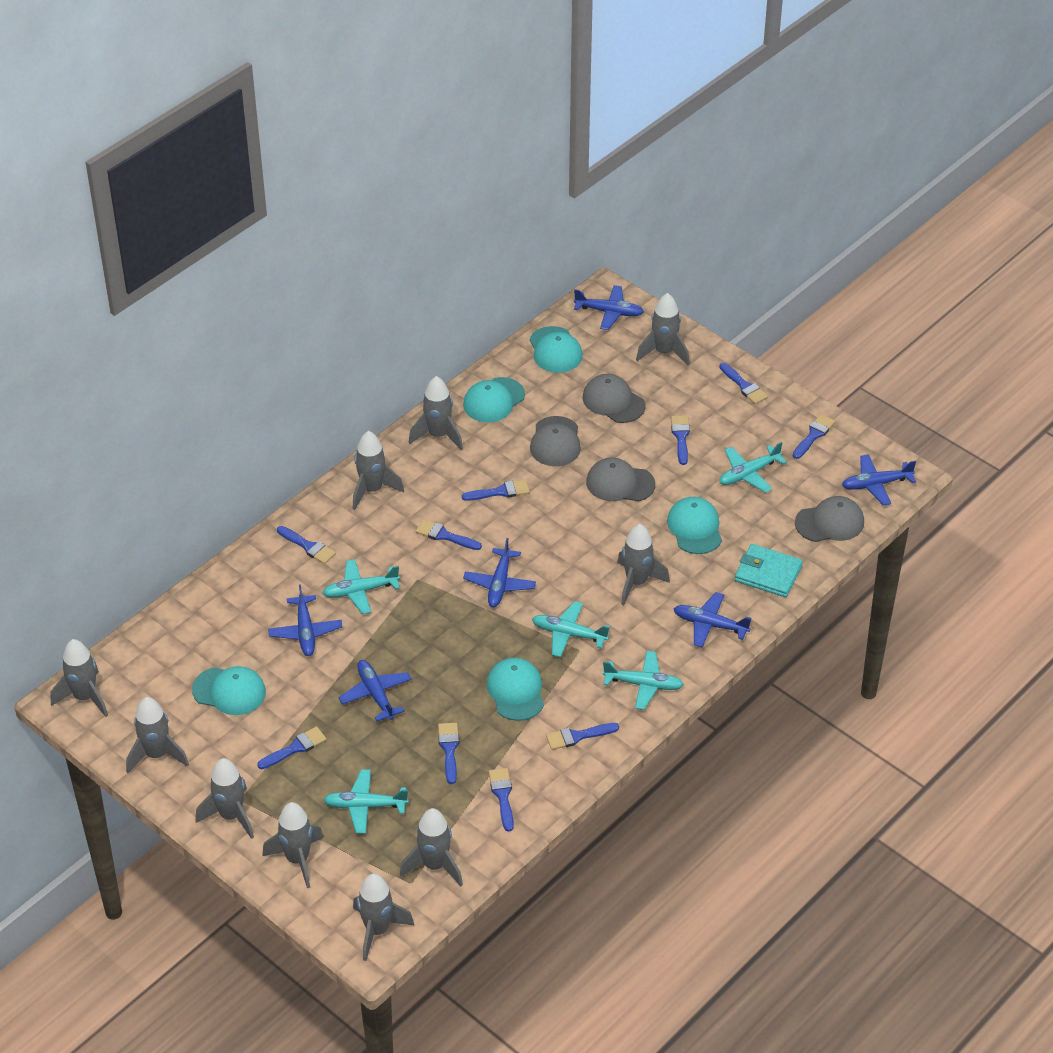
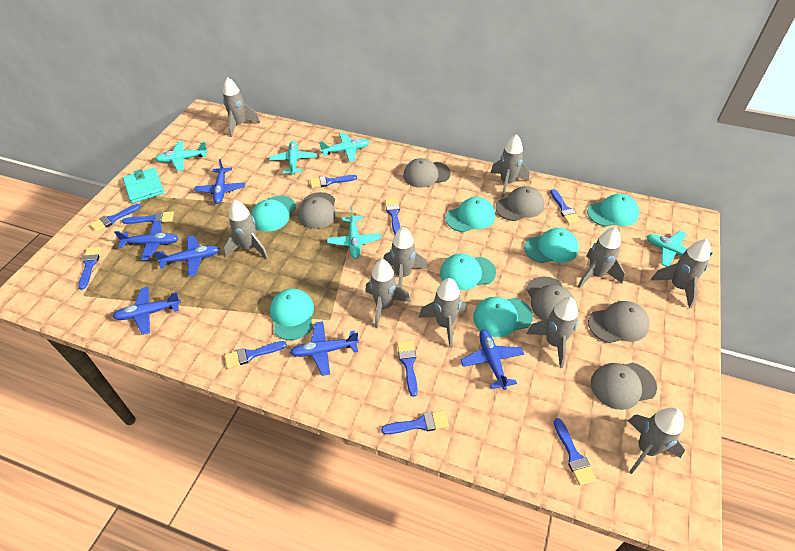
grey cap: [530,416,581,466] [583,374,645,423] [586,457,655,501] [795,496,864,542] = 4 -> [298,192,336,229] [403,158,451,188] [495,186,544,221] [526,276,574,320] [588,301,650,343] [591,362,657,410] = 6
turquoise cap: [192,666,266,715] [463,377,525,422] [487,658,544,721] [530,326,583,373] [667,497,722,554] = 5 -> [251,196,296,232] [270,289,314,340] [440,253,496,290] [446,197,495,232] [473,297,533,337] [524,228,579,263] [587,194,639,226] = 7

